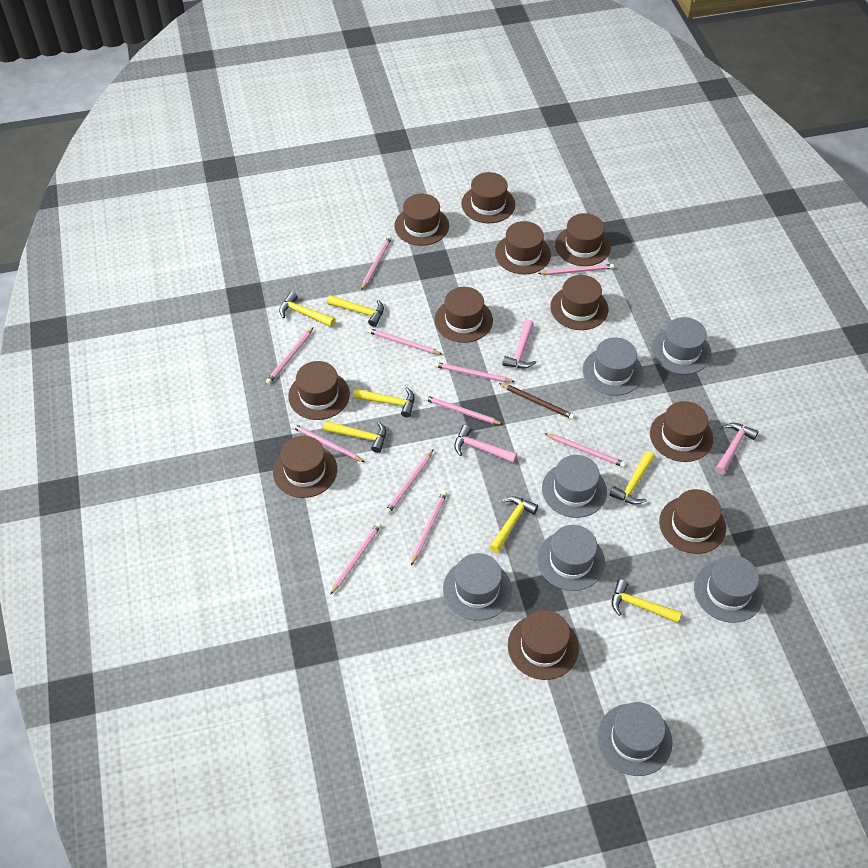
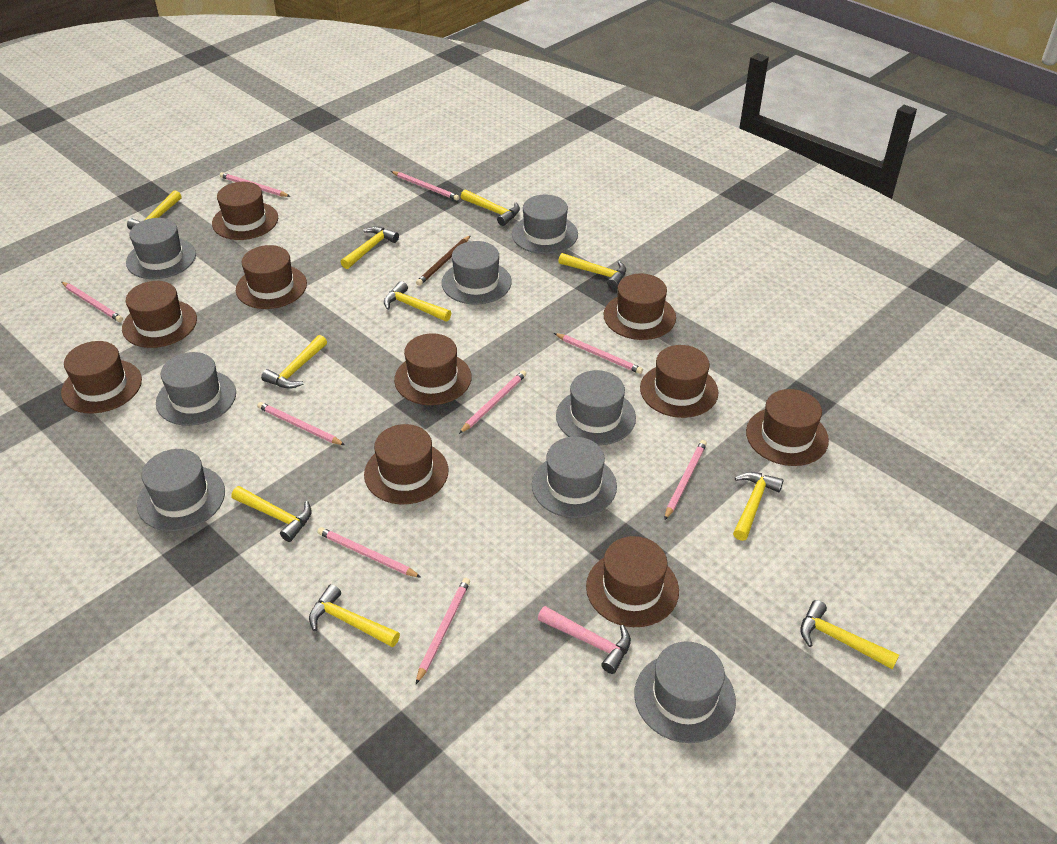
brown hat: [273,436,337,498] [288,361,350,420] [394,194,449,246] [435,287,493,343] [461,172,515,223] [495,221,551,275] [508,610,579,680] [550,275,608,330] [555,213,611,266] [650,401,713,462] [659,489,726,554] = 11 -> [61,341,142,413] [122,281,197,348] [212,182,278,240] [236,245,307,309] [364,424,449,504] [394,333,472,405] [586,536,679,627] [603,274,676,340] [640,345,719,418] [746,389,829,466] = 10
grey hat: [443,553,512,621] [537,525,605,591] [542,455,607,518] [583,337,643,396] [597,702,672,776] [651,317,711,374] [694,555,764,623] = 7 -> [126,218,196,279] [137,449,225,531] [156,352,236,426] [442,241,512,305] [512,195,578,254] [532,437,617,518] [556,370,636,445] [634,641,736,743] = 8
pink hammer: [454,425,517,463] [502,320,536,368] [715,423,759,474] = 3 -> [538,606,631,674] = 1
pink pencil: [266,328,313,384] [292,424,365,462] [330,522,381,595] [361,236,392,290] [368,328,443,355] [385,449,434,514] [411,491,447,565] [424,395,503,425] [434,362,515,382] [538,264,614,275] [544,433,626,467] = 11 -> [62,282,123,322] [220,172,290,197] [257,402,345,445] [317,527,422,578] [391,171,460,200] [416,578,470,684] [459,370,527,434] [554,333,643,374] [664,440,707,520] = 9
yellow hammer: [279,292,335,327] [324,421,386,453] [327,295,384,327] [353,387,415,417] [489,496,538,553] [610,451,655,505] [612,579,682,623] = 7 -> [127,190,182,229] [231,486,312,542] [261,335,327,389] [309,584,400,647] [341,226,399,269] [384,281,451,321] [461,190,520,226] [558,253,626,289] [733,472,784,541] [800,600,899,670] = 10

